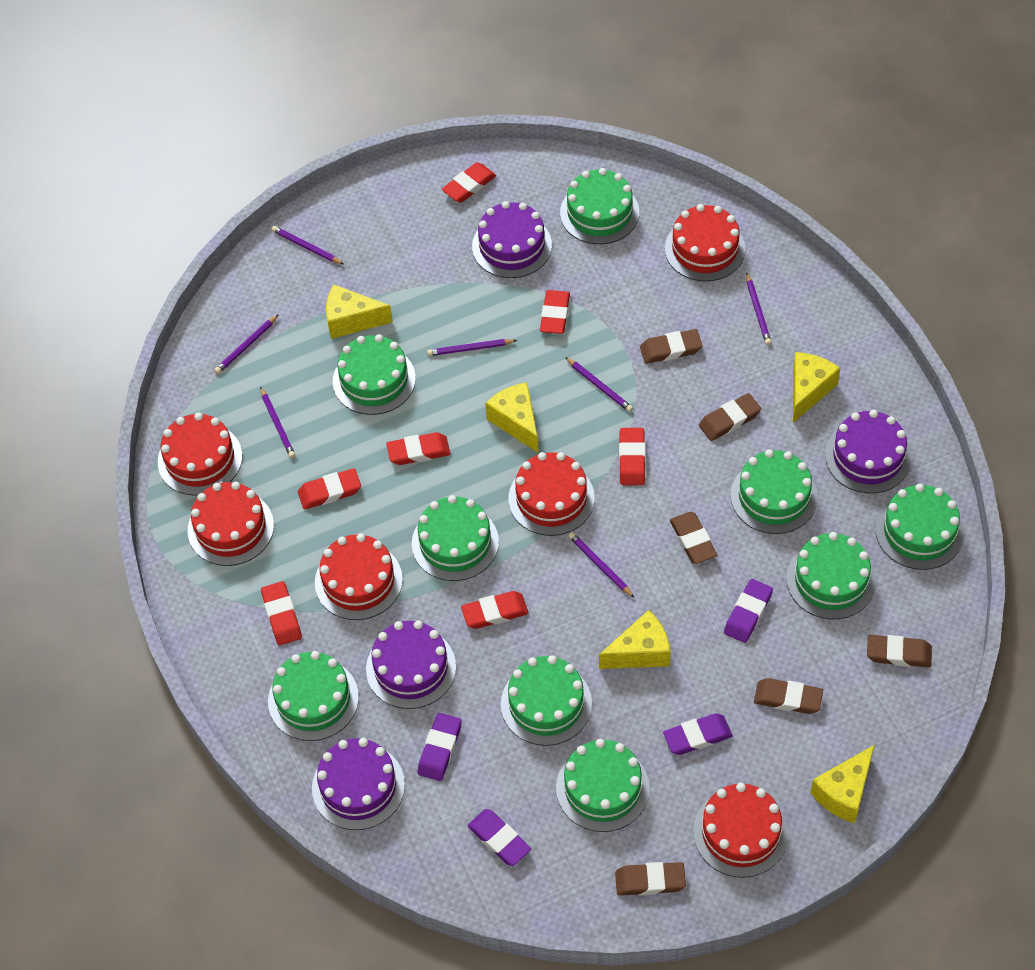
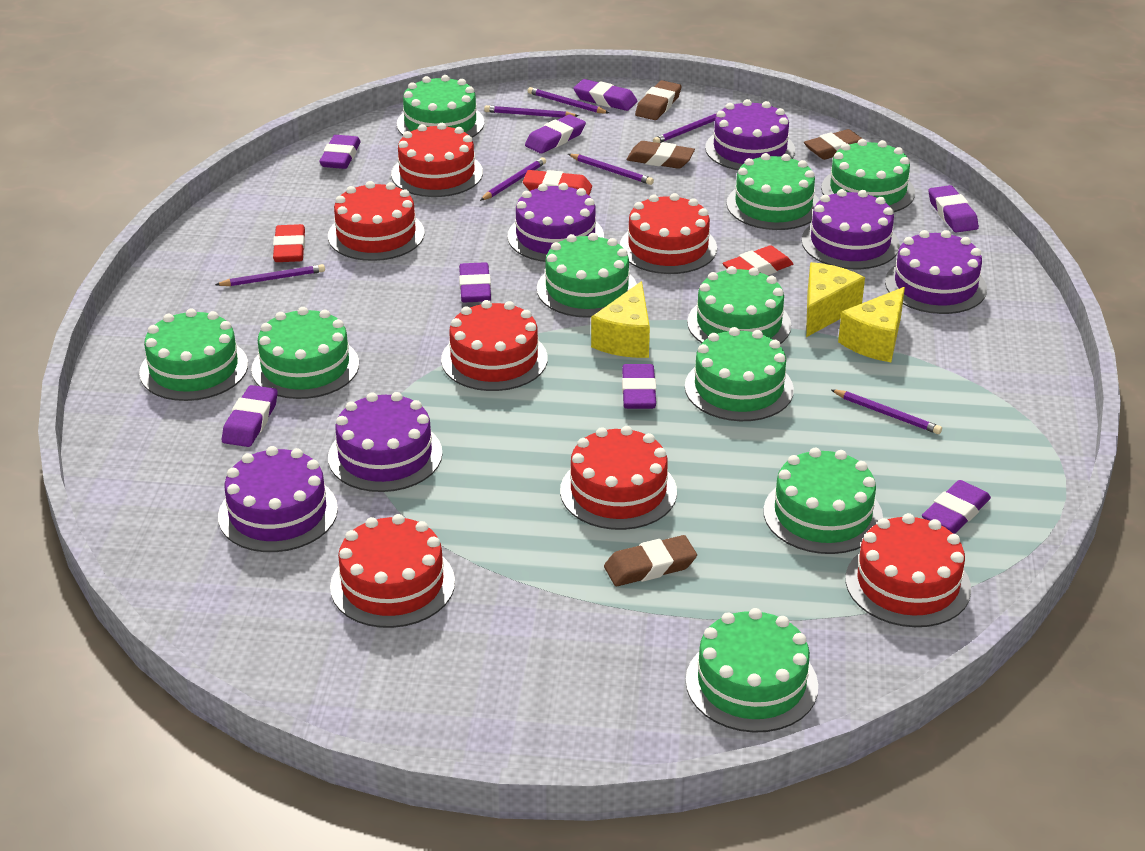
brown eraser: [615,862,686,896] [640,329,703,364] [670,512,717,564] [699,393,761,441] [754,678,823,714] [867,635,932,667] = 6 -> [604,535,697,586] [626,141,695,169] [635,80,682,120] [804,129,862,160] = 4
green cake: [268,651,359,741] [333,334,416,415] [412,495,499,581] [501,655,592,746] [556,739,650,832] [560,168,639,244] [731,449,818,534] [786,532,876,619] [875,483,964,570] = 9 -> [139,308,248,401] [251,307,359,399] [397,75,484,138] [537,233,637,318] [685,327,794,421] [686,608,818,733] [687,266,791,344] [727,153,819,230] [763,448,883,554] [821,139,915,213] = 10
purple cake: [312,738,405,830] [366,620,456,709] [472,201,552,278] [825,410,912,493] = 4 -> [218,446,338,552] [328,392,443,492] [507,183,604,262] [705,99,795,170] [801,189,900,269] [885,230,987,314] = 6
purple eraser: [418,713,462,781] [468,809,531,866] [663,713,732,755] [724,579,773,643] = 4 -> [222,385,278,447] [319,135,361,169] [459,262,491,302] [525,115,586,154] [573,79,638,111] [622,364,656,409] [922,480,991,534] [928,185,979,233] = 8
red cake: [158,412,242,496] [188,481,274,566] [315,533,403,620] [509,452,595,536] [665,204,745,281] [693,783,789,878] = 6 -> [328,181,425,261] [330,514,455,628] [391,123,483,197] [441,300,548,391] [560,426,677,530] [620,193,717,274] [846,513,971,627] = 7
red eraser: [261,581,302,645] [298,468,361,509] [386,432,450,465] [442,162,496,202] [461,591,529,629] [540,290,570,334] [619,428,645,485] = 7 -> [273,224,305,262] [523,170,592,195] [723,245,793,275] = 3
yellow cheese: [326,284,393,339] [485,382,538,453] [599,610,671,669] [793,352,840,423] [810,745,874,823] = 5 -> [591,281,650,358] [806,262,865,337] [838,287,905,362] = 3

